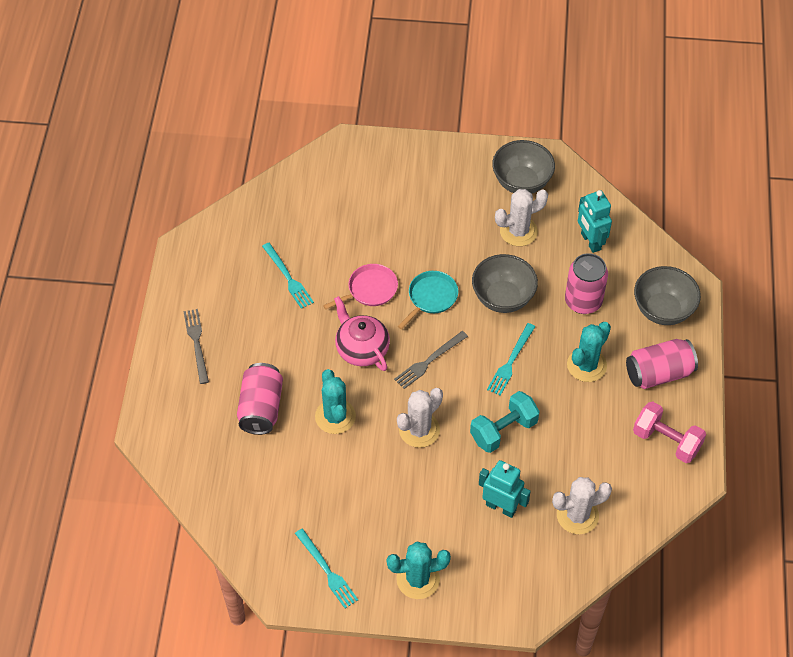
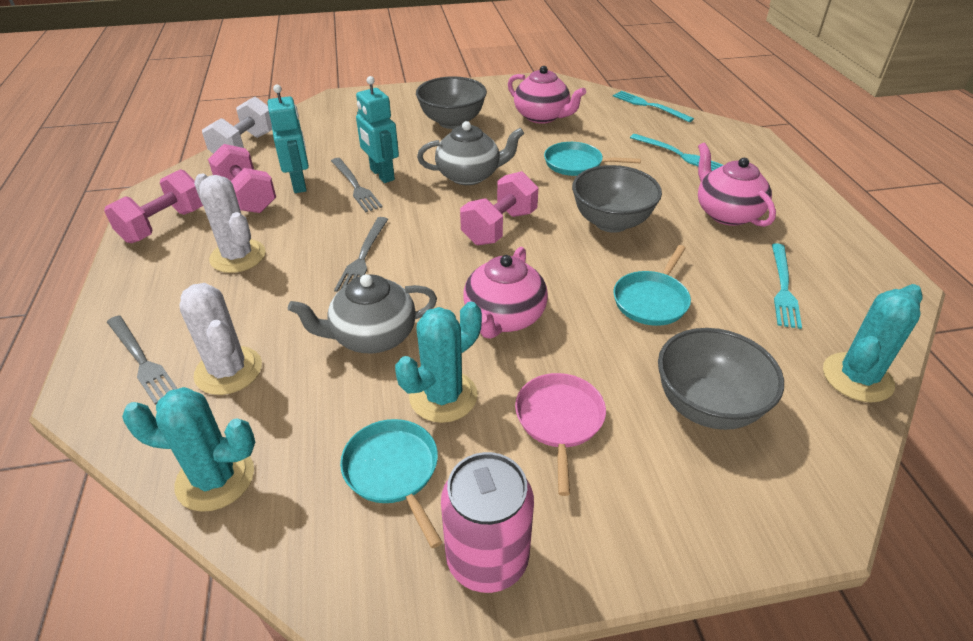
grey fork: [183,309,209,384] [394,331,468,389] = 2 -> [107,316,178,405] [331,158,383,212] [334,217,388,292] = 3
grey teapot: none = 0 -> [288,274,437,353] [417,121,524,185] = 2
pink can: [237,363,283,435] [565,253,608,314] [626,339,698,389] = 3 -> [441,452,534,593] = 1
pink dumbbell: [633,401,706,463] = 1 -> [104,169,203,243] [208,144,276,213] [460,171,538,245] = 3
pink teapot: [334,296,390,371] = 1 -> [463,247,548,339] [508,66,586,124] [698,142,776,227] = 3
turquoise dumbbell: [470,391,540,453] = 1 -> none = 0
turquoise pan: [398,271,458,329] = 1 -> [340,419,442,548] [544,142,641,176] [613,245,691,326] = 3
white cactus: [397,388,443,448] [495,189,548,246] [552,477,612,534] = 3 -> [179,283,262,395] [194,174,266,273] = 2
white dumbbell: none = 0 -> [202,96,272,154] = 1

